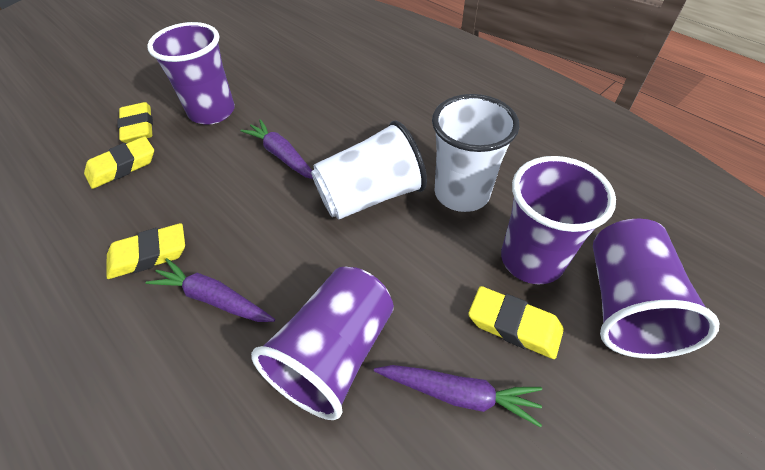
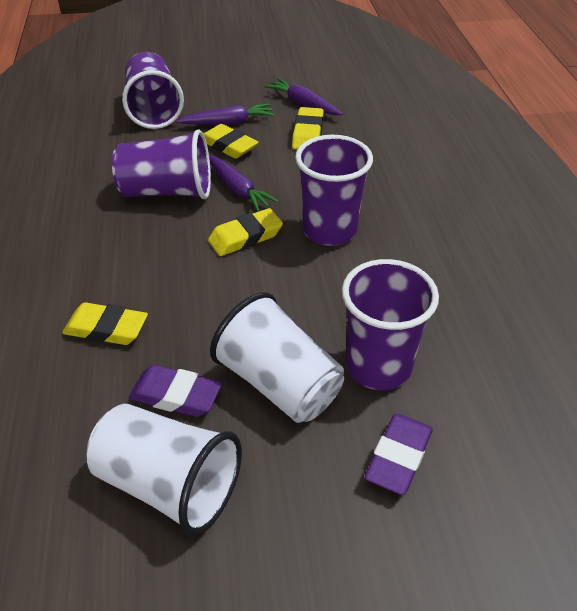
purple eraser: none = 0 -> [129,365,222,417] [365,414,433,495] = 2

